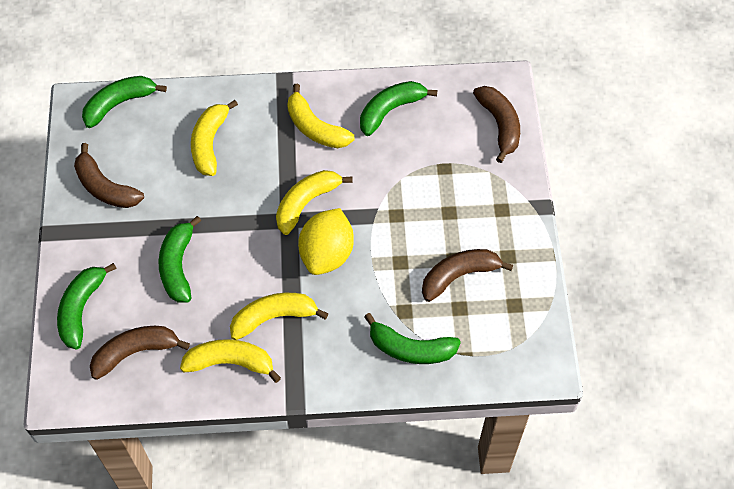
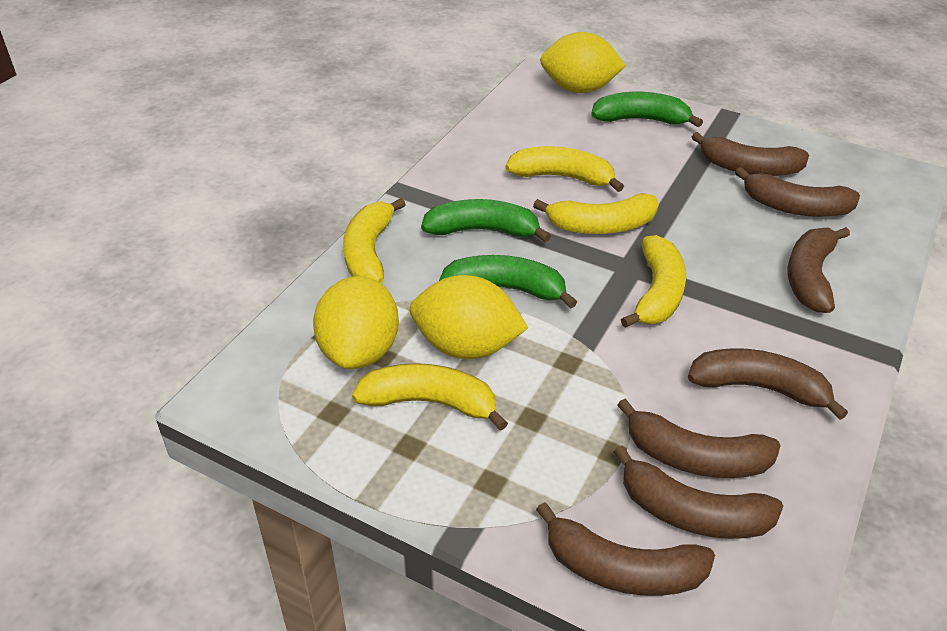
brown banana: [74,143,144,208] [90,326,190,380] [422,249,513,302] [473,86,520,163] = 4 -> [536,502,715,596] [614,445,783,539] [617,398,781,478] [688,348,848,420] [692,132,809,176] [735,167,860,217] [787,227,850,313] = 7
green banana: [57,263,117,349] [82,76,167,128] [159,216,201,303] [360,81,437,136] [364,313,461,364] = 5 -> [421,199,551,242] [439,255,577,308] [591,92,703,127] = 3
yellow lemon: [298,208,354,275] = 1 -> [313,276,399,369] [410,275,528,359] [540,32,626,93] = 3

